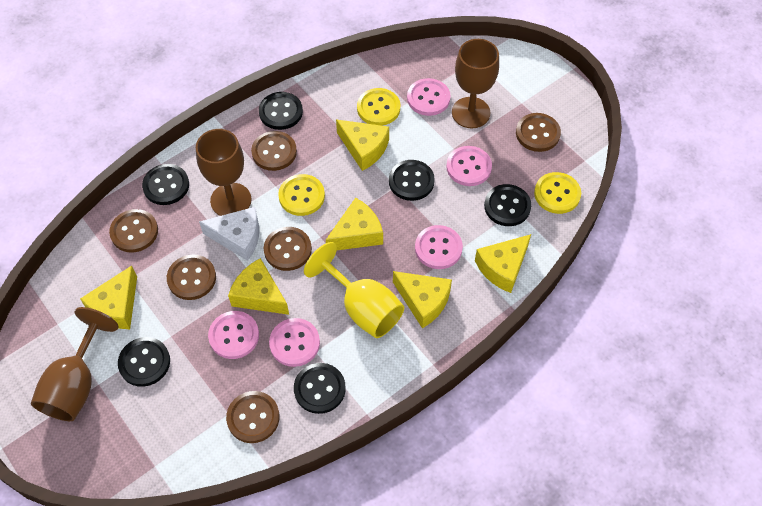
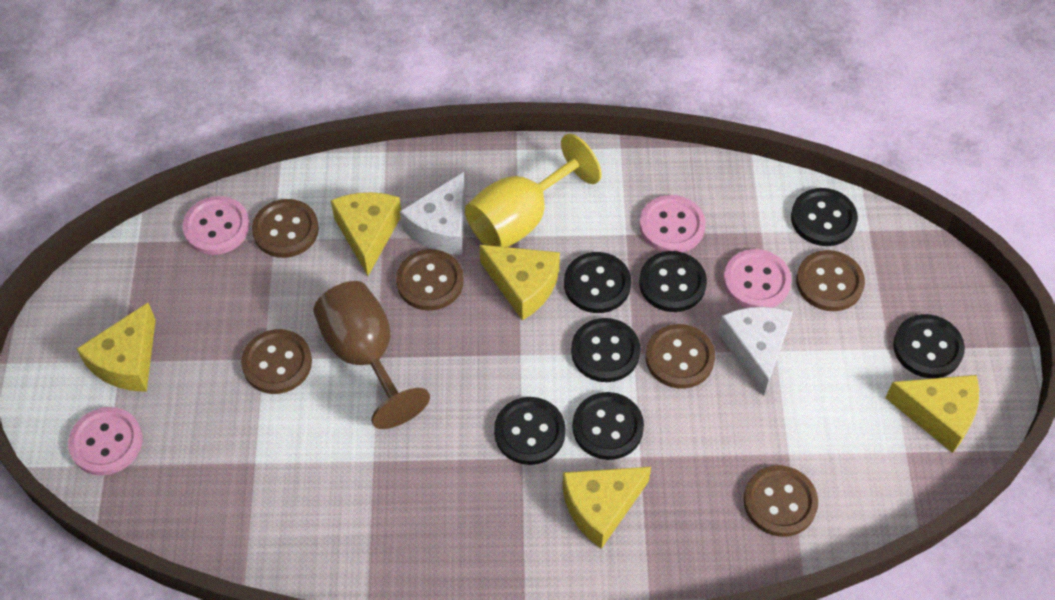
black button: [118,337,170,387] [142,164,189,205] [259,92,303,130] [294,363,346,414] [389,160,435,201] [484,184,531,226] = 6 -> [494,397,566,465] [564,252,631,313] [571,318,640,382] [572,392,644,460] [639,251,707,312] [791,188,858,246] [893,314,965,378] = 7
brown goblet: [31,307,118,421] [196,129,251,216] [452,39,499,128] = 3 -> [313,281,430,429] = 1
pink button: [208,311,259,359] [269,318,320,367] [407,78,451,116] [415,225,463,269] [446,146,492,186] = 5 -> [68,407,143,476] [182,196,250,255] [639,195,706,253] [723,249,792,308] = 4
white cheese: [199,207,259,261] = 1 -> [400,172,465,255] [718,307,793,396] = 2
yellow button: [278,174,325,216] [357,88,400,126] [534,172,581,214] = 3 -> none = 0
yellow cheese: [80,266,137,329] [228,258,289,315] [326,198,383,250] [336,119,389,171] [393,271,452,328] [475,234,531,293] = 6 -> [77,303,156,392] [331,192,401,276] [479,245,560,321] [562,467,651,549] [885,375,979,453] = 5

